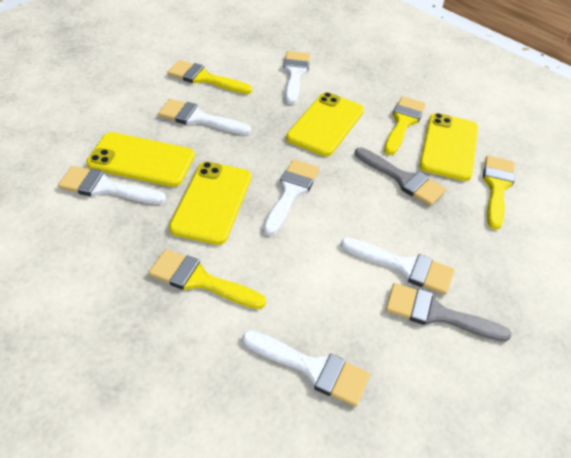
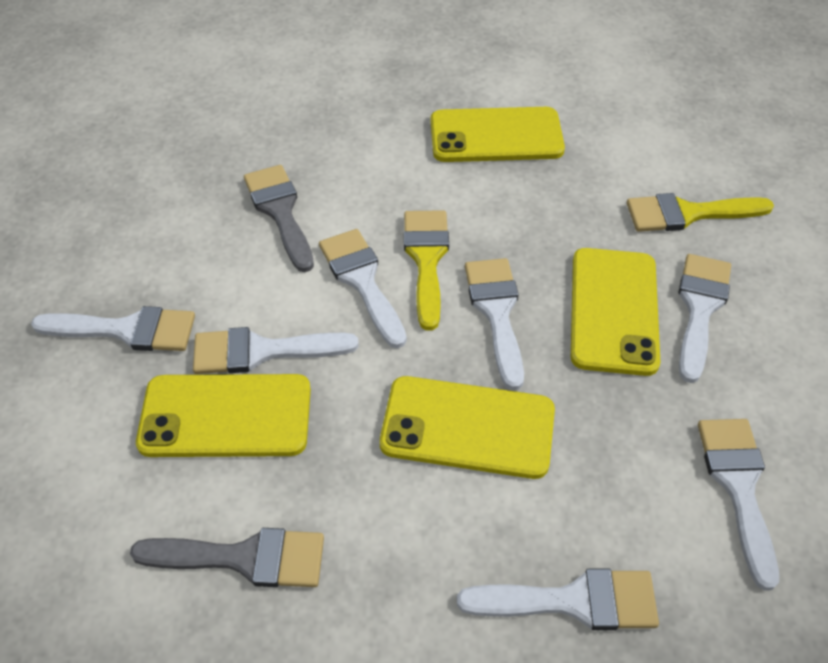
white brush: [58,166,166,204] [158,99,251,135] [242,330,370,407] [263,159,319,236] [283,51,310,104] [340,237,454,295] = 6 -> [31,306,195,351] [193,327,359,374] [319,229,407,348] [457,569,659,630] [465,258,524,390] [679,254,731,383] [698,419,779,591] = 7
yellow brush: [149,249,266,309] [167,60,252,94] [384,96,426,155] [483,155,515,230] = 4 -> [404,210,449,331] [627,193,774,232] = 2

